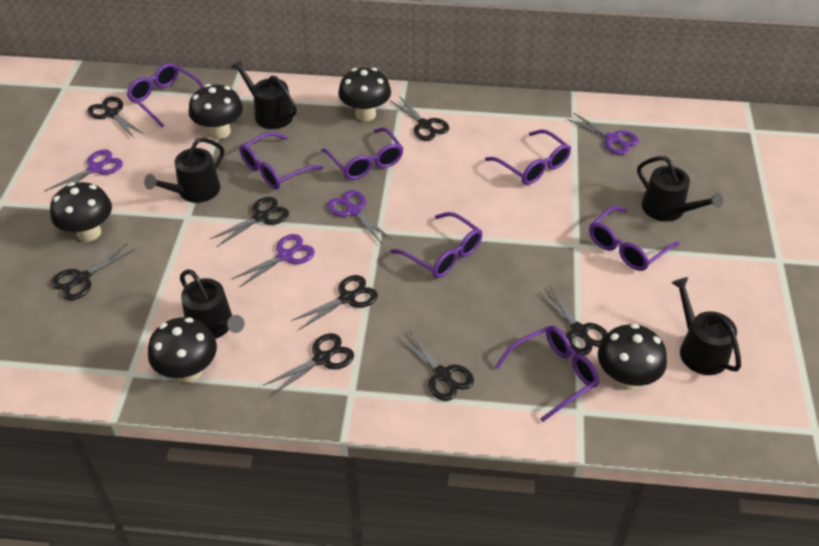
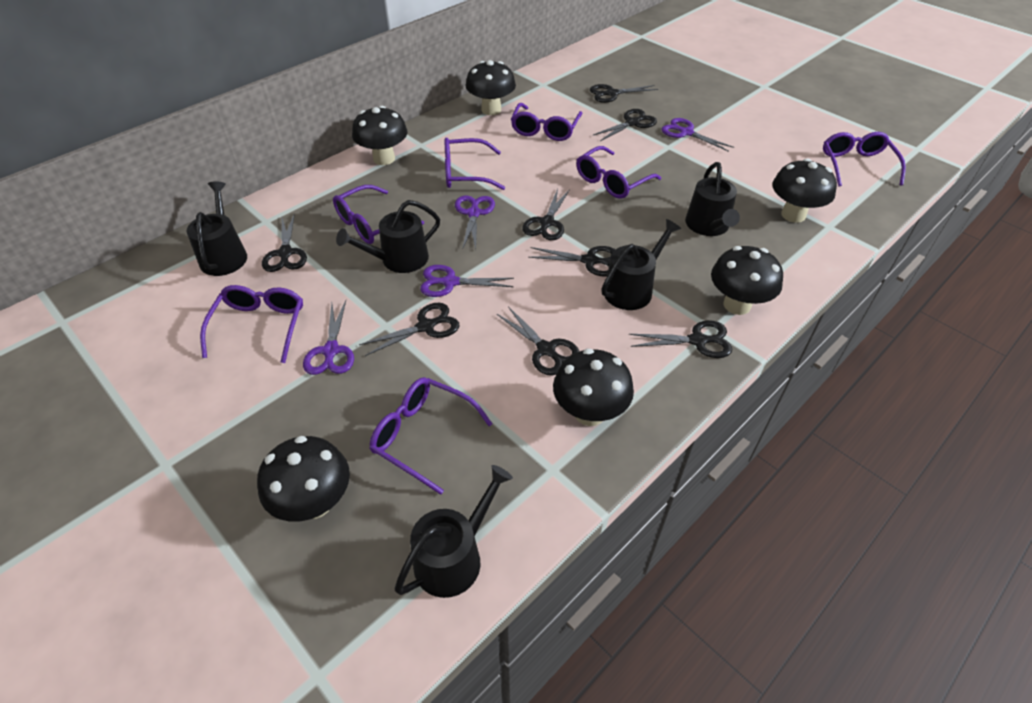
black mushroom: [50,182,112,242] [148,317,217,383] [189,84,243,139] [338,68,391,121] [598,323,667,390] = 5 -> [257,436,350,522] [352,106,408,165] [466,60,516,115] [553,348,634,426] [711,246,783,315] [772,159,837,223] = 6

